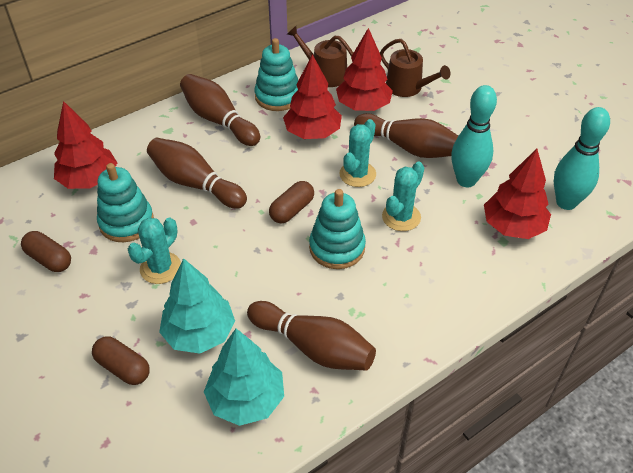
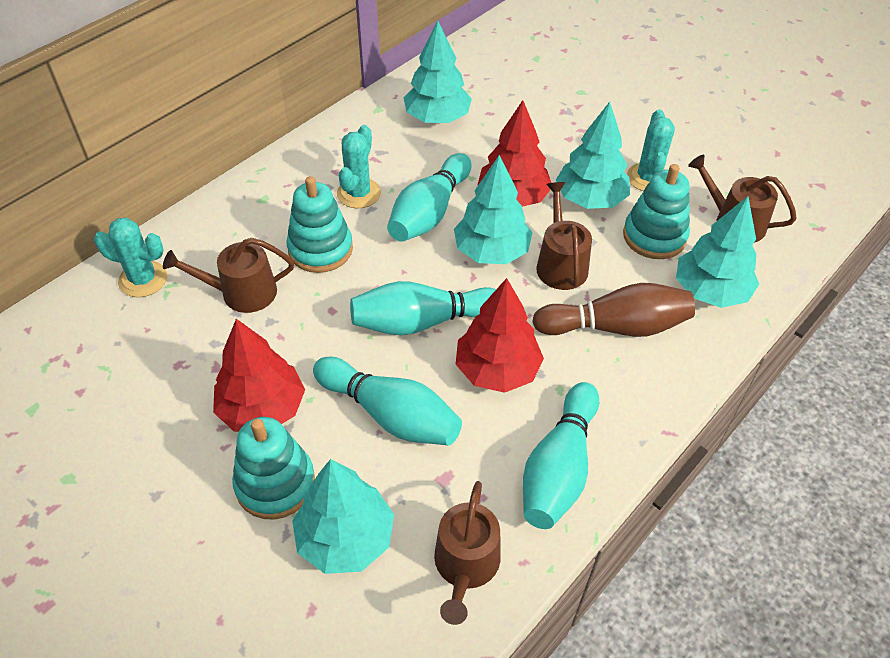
brown bowling pin: [147,138,247,209] [180,74,260,146] [247,301,376,371] [354,113,458,158] = 4 -> [532,283,695,337] = 1
brown capsule: [21,231,71,272] [92,336,150,385] [269,181,314,223] = 3 -> none = 0
brown watering can: [287,26,353,87] [380,39,451,97] = 2 -> [163,238,294,313] [434,481,501,625] [536,182,592,290] [688,155,797,243] = 4
red tree: [54,101,117,189] [283,54,342,139] [336,28,393,111] [484,149,551,239] = 4 -> [213,319,305,432] [456,278,544,393] [478,100,551,207] = 3
turquoise bowling pin: [451,85,497,187] [554,107,610,210] = 2 -> [313,357,462,445] [350,281,496,335] [387,153,471,242] [523,382,599,529] = 4
turquoise tree: [159,258,235,354] [204,329,284,426] = 2 -> [292,459,394,574] [403,21,472,123] [454,155,533,264] [556,102,630,209] [676,196,759,308] = 5

